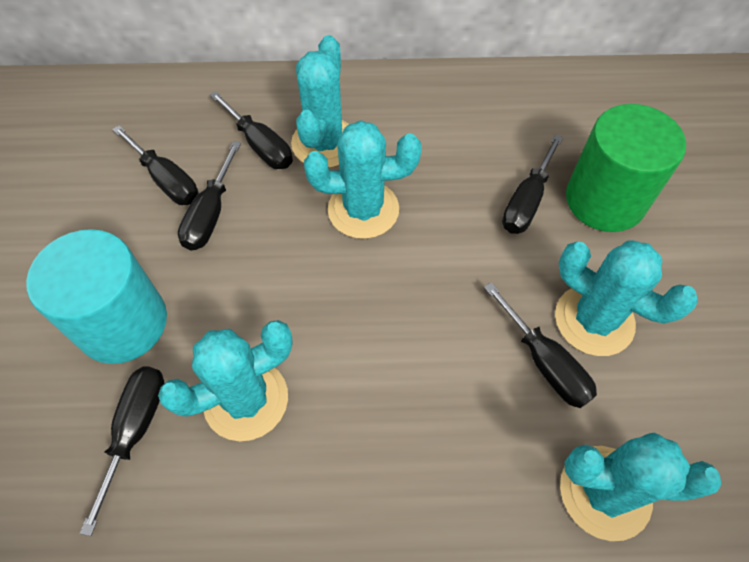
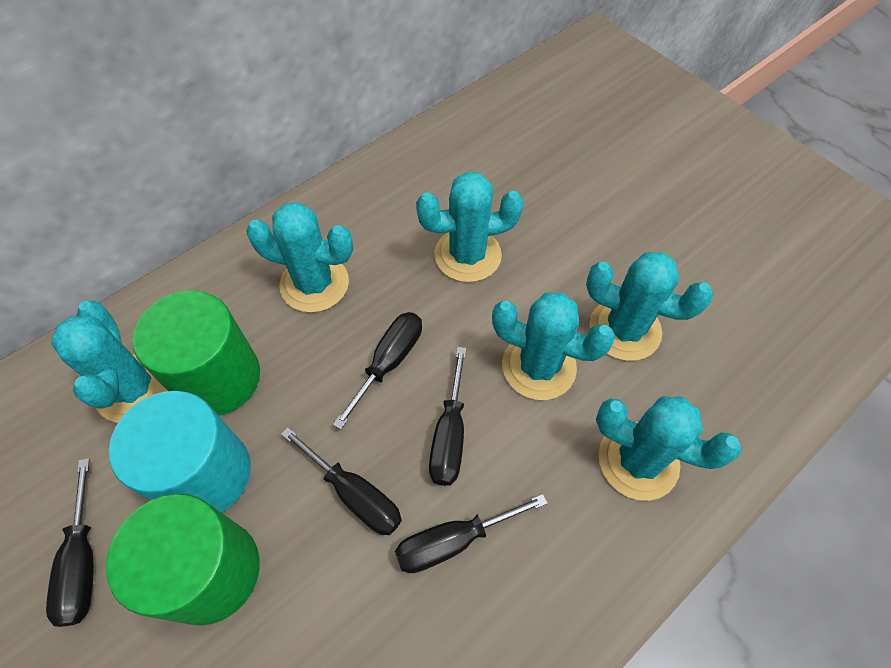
black screwdriver: [80,366,165,536] [112,125,199,205] [178,141,241,250] [210,91,293,169] [484,282,597,408] [502,134,563,234] = 6 -> [46,459,94,627] [281,427,402,535] [333,312,422,430] [395,494,548,573] [429,347,467,486] = 5
green cylinder: [566,104,686,232] = 1 -> [106,494,260,626] [133,290,260,416] = 2
turquoise cactus: [158,320,293,441] [291,35,349,168] [304,120,422,239] [555,241,698,356] [560,432,721,541] = 5 -> [51,301,167,423] [246,202,353,313] [416,171,524,282] [492,293,615,400] [586,252,713,361] [596,396,742,501] = 6

